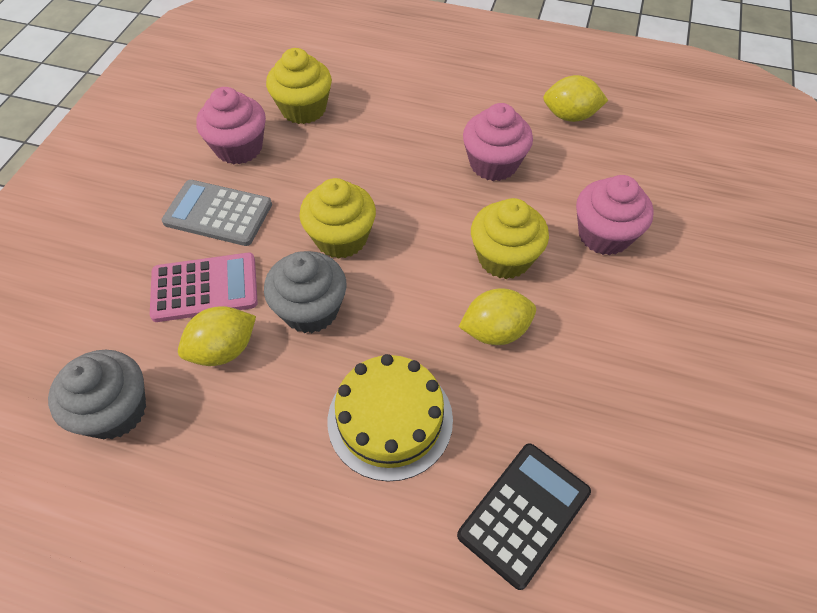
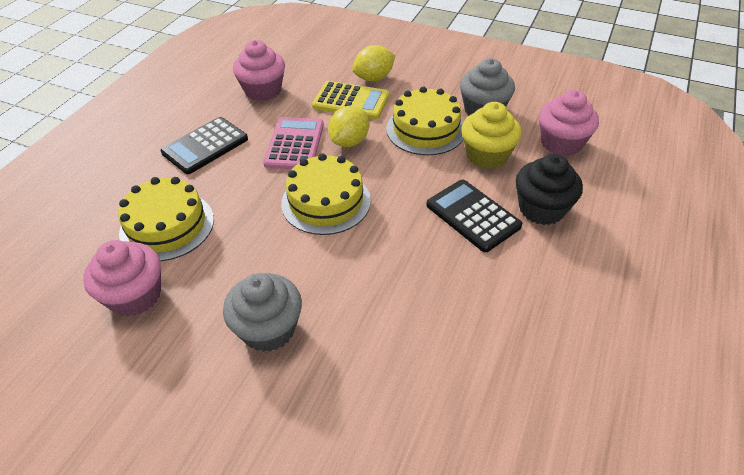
black calculator: [457,443,591,590] = 1 -> [161,117,248,174] [426,179,522,252] = 2
black cupcake: none = 0 -> [516,154,583,225] = 1
grey calculator: [161,180,272,246] = 1 -> none = 0
yellow cake: [327,354,453,482] = 1 -> [118,177,214,261] [281,153,371,235] [386,86,463,155] = 3
yellow calculator: none = 0 -> [312,81,389,119] = 1
yellow cupcake: [266,48,332,124] [299,178,376,259] [471,198,549,279] = 3 -> [461,102,522,169] = 1
yellow lemon: [178,306,256,366] [459,288,536,345] [543,75,608,122] = 3 -> [328,105,369,147] [352,45,395,81] = 2

